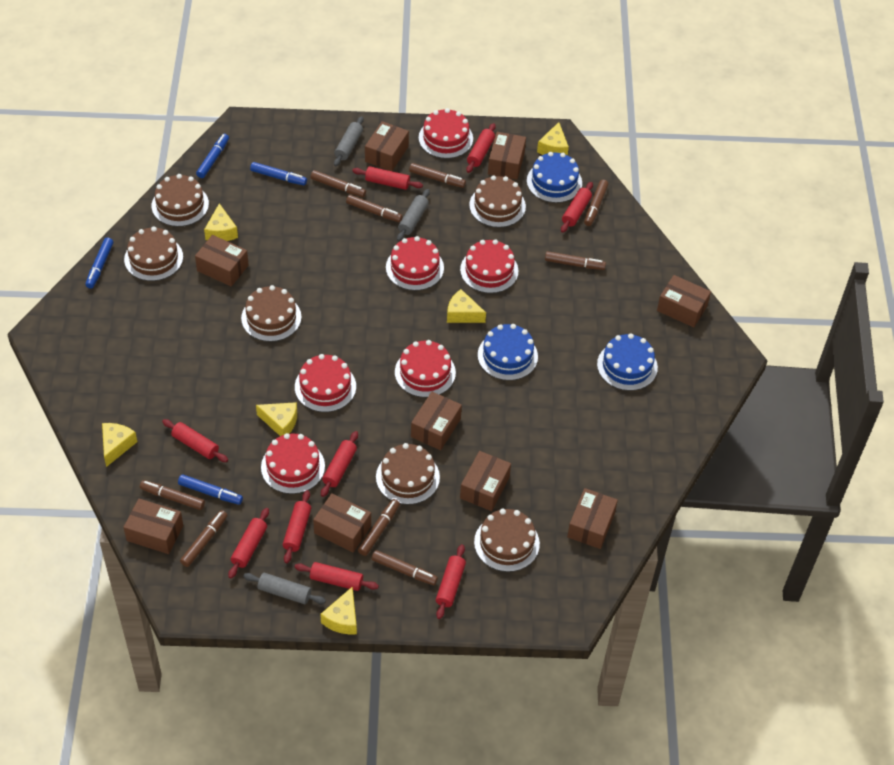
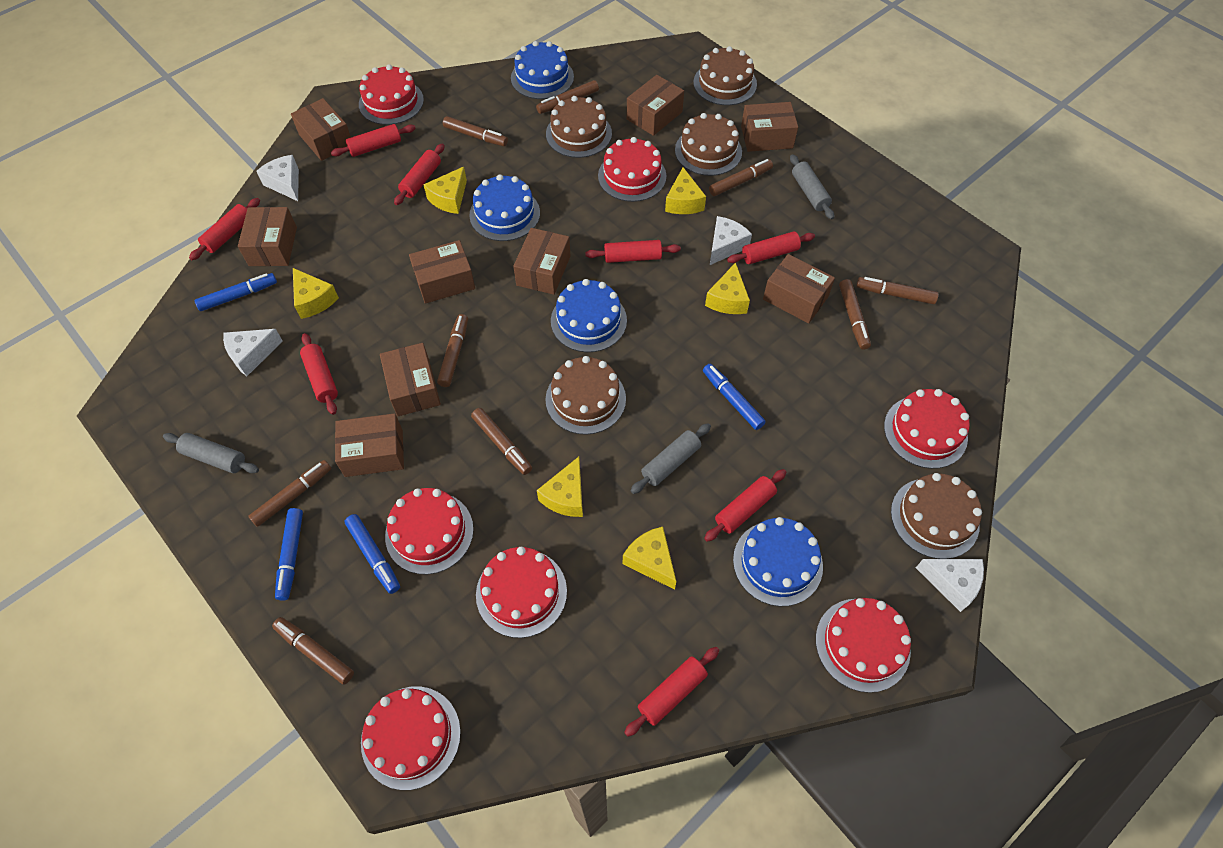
blue cake: [478,324,538,380] [527,152,582,203] [597,333,658,391] = 3 -> [469,174,540,241] [511,41,574,99] [551,279,627,352] [733,517,823,606] = 4
brown cake: [124,227,183,281] [152,174,209,227] [241,285,301,342] [376,443,440,505] [469,175,526,227] [474,509,540,572] = 6 -> [545,356,626,435] [546,96,612,158] [675,113,742,176] [693,46,757,105] [891,473,982,559] = 5
red cake: [261,433,325,494] [295,354,356,412] [386,236,444,291] [395,340,456,397] [419,108,473,159] [460,239,518,293] = 6 -> [359,64,424,125] [361,686,461,790] [385,488,474,574] [476,547,567,638] [598,137,666,202] [816,598,911,693] [884,389,970,469] = 7
red rolling pin: [162,419,228,462] [228,508,269,578] [283,490,311,563] [294,562,379,591] [321,431,358,497] [352,166,423,190] [436,544,466,619] [466,123,496,173] [561,182,593,233] = 9 -> [189,198,260,260] [300,333,338,415] [331,124,416,157] [394,143,444,205] [585,240,681,263] [624,647,719,737] [704,469,787,542] [727,231,815,264] = 8
white cheese: none = 0 -> [223,329,283,376] [256,155,299,201] [710,216,752,265] [916,559,984,612] = 4

